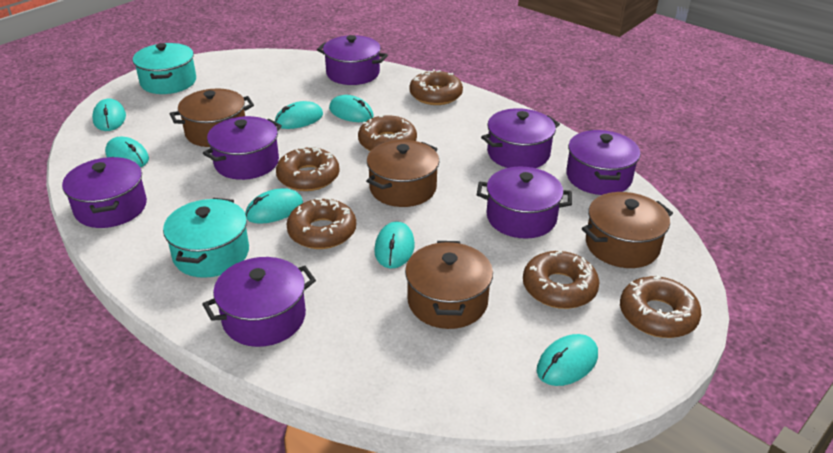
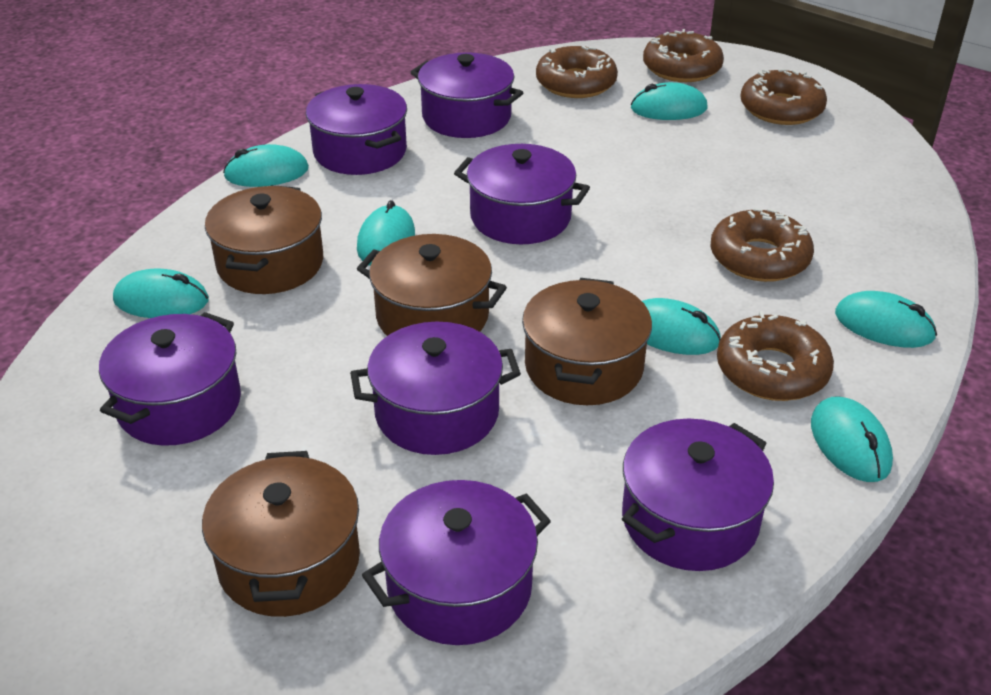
brown donut: [276,146,340,191] [286,197,356,249] [358,114,417,151] [409,69,463,105] [523,251,599,309] [620,274,701,338] = 6 -> [536,46,618,98] [643,29,724,82] [710,208,814,282] [717,311,834,401] [740,69,827,125] = 5
turquoise pot: [133,43,196,94] [163,198,249,278] = 2 -> none = 0

